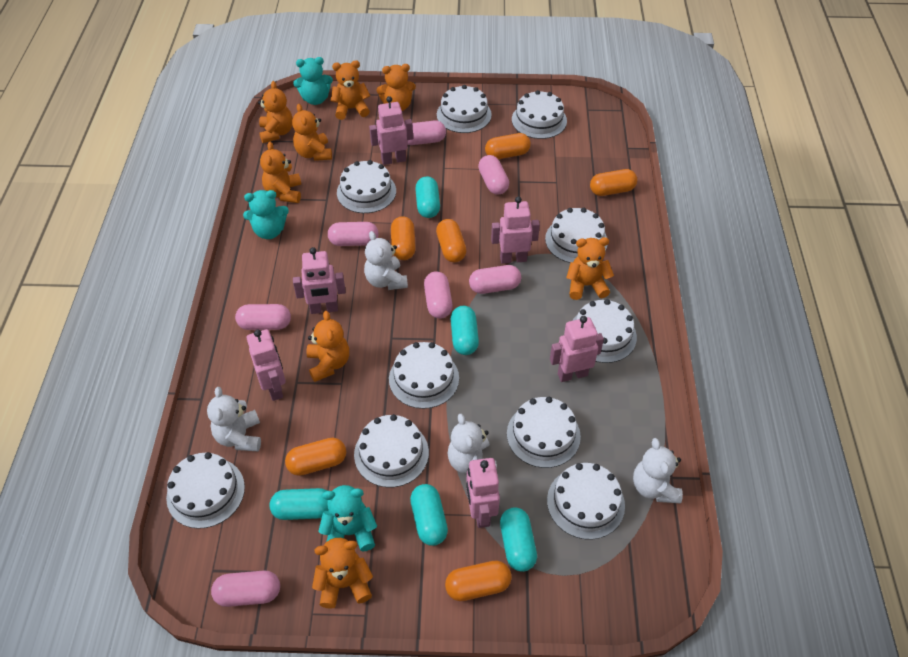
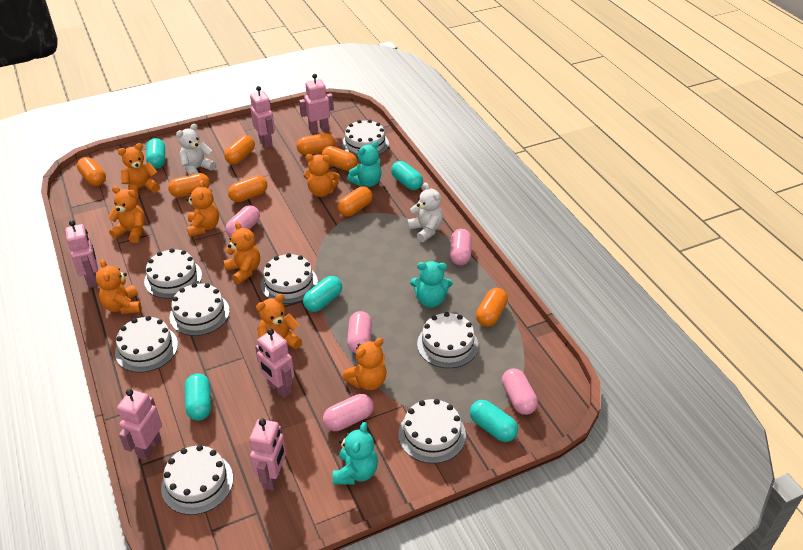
orange capsule: [285,438,346,476] [391,216,416,260] [436,219,466,262] [445,561,512,601] [485,133,531,159] [590,169,637,196] = 6 -> [77,157,106,186] [168,173,210,197] [224,135,255,164] [228,175,267,202] [296,133,335,155] [322,146,357,171] [338,187,373,217] [476,288,508,327] = 8
pink capsule: [211,570,280,607] [235,304,291,330] [328,222,379,246] [407,120,446,145] [424,271,453,319] [469,265,521,294] [478,155,509,195] = 7 -> [226,205,260,237] [323,394,374,431] [347,311,372,353] [450,229,472,265] [502,369,538,415] = 5
white cake: [166,452,245,529] [337,160,396,213] [354,414,429,487] [389,342,459,409] [437,85,492,133] [507,397,581,468] [512,90,567,139] [545,208,608,263] [547,463,625,540] [572,299,637,363] = 10 -> [115,316,178,372] [144,248,202,299] [161,445,233,515] [170,283,230,336] [260,253,318,304] [342,119,389,157] [398,399,466,464] [417,312,478,368] = 8
white teddy bear: [207,387,261,451] [364,231,408,290] [448,414,497,474] [633,438,683,504] = 4 -> [176,124,216,175] [406,183,443,242] = 2

